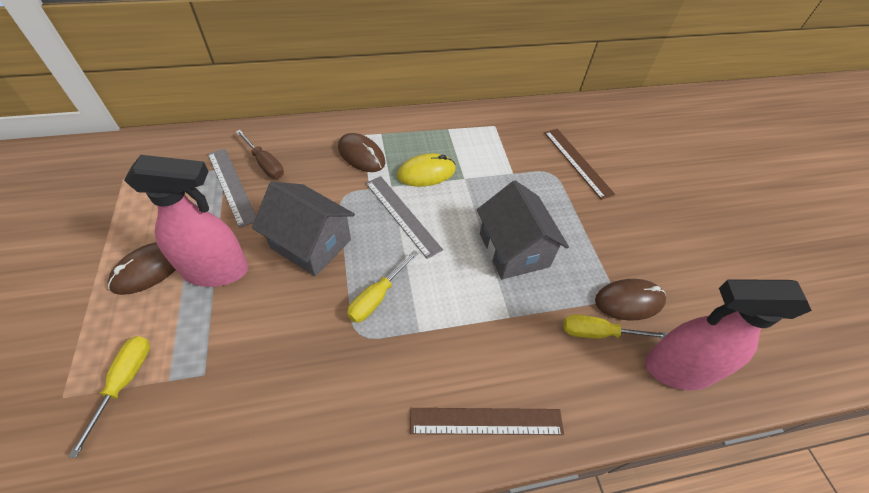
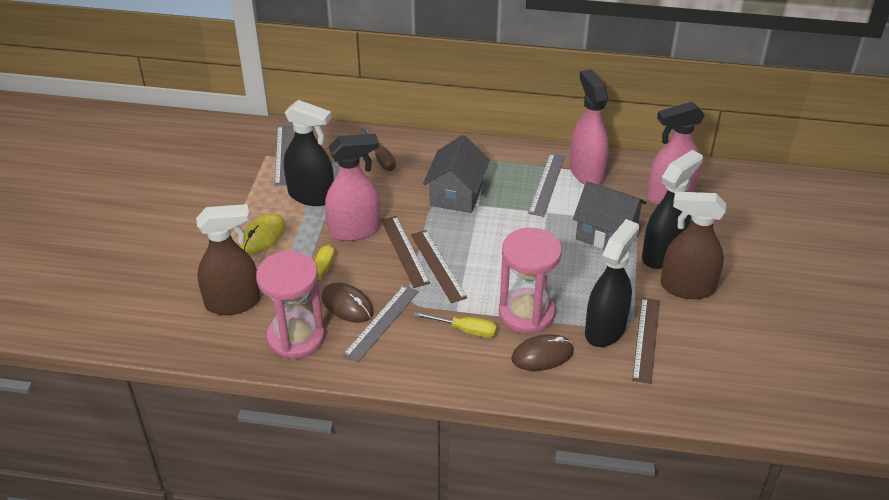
black spray bottle: none = 0 -> [284,100,334,206] [585,219,639,347] [642,150,703,269] = 3
brown mouse: [108,242,176,295] [338,133,385,172] [595,279,666,321] = 3 -> [321,283,374,323] [511,334,574,371] = 2
brown ruler: [410,408,564,435] [544,129,615,200] = 2 -> [381,216,430,288] [411,230,467,303] [632,297,660,384] = 3
brown spray bottle: none = 0 -> [196,204,260,315] [660,192,726,299] = 2
grey ruler: [208,149,256,228] [366,176,443,259] = 2 -> [275,125,293,186] [343,285,419,363] [528,153,565,217] = 3
pink hourglass: none = 0 -> [256,251,325,359] [499,228,562,334] = 2
pink spray bottle: [124,155,248,287] [645,279,812,390] = 2 -> [325,134,380,241] [570,69,609,185] [647,102,705,205] = 3
yellow screwdriver: [68,336,150,458] [347,250,419,323] [563,315,667,339] = 3 -> [301,245,335,305] [414,312,497,338] = 2

